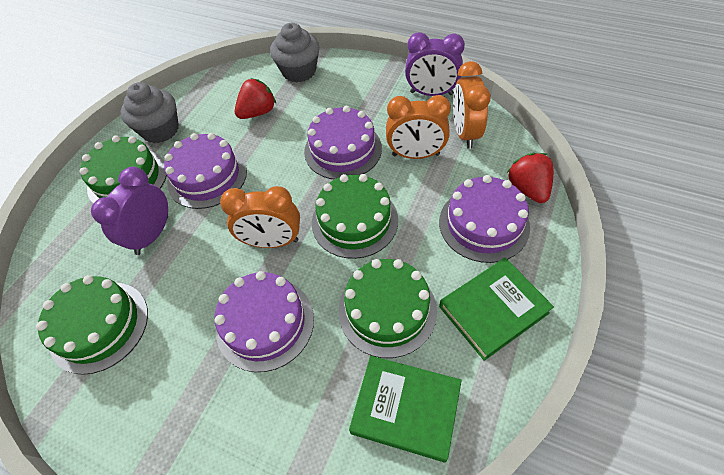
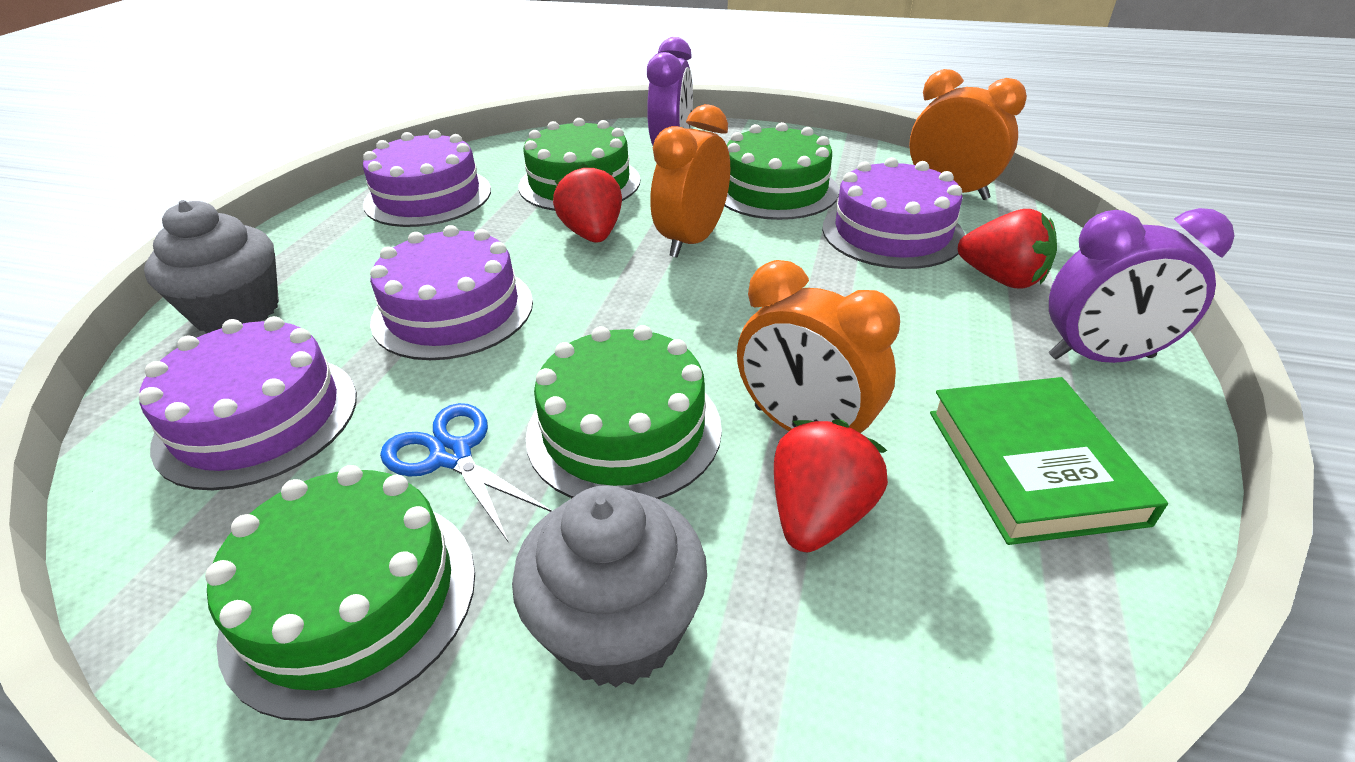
blue scissors: none = 0 -> [380,403,552,541] = 1
green book: [349,356,462,463] [439,258,554,361] = 2 -> [930,377,1168,545] = 1
red strawberry: [235,78,276,119] [507,153,553,203] = 2 -> [553,163,622,243] [774,419,888,552] [958,209,1057,289] = 3

